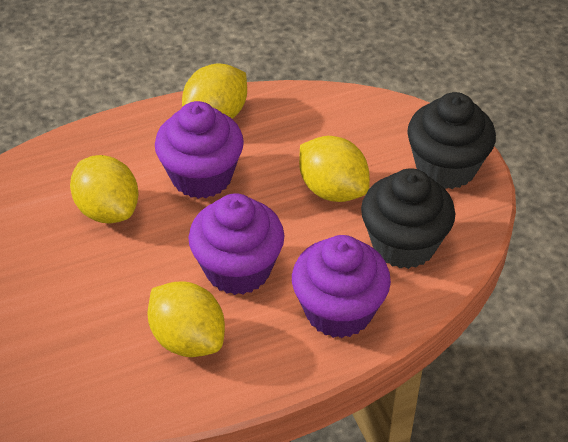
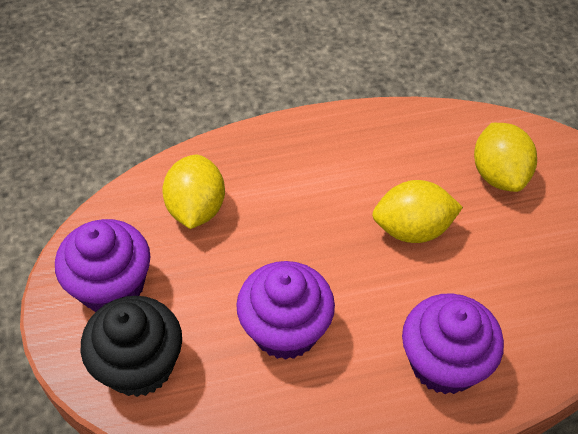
black cupcake: [361,168,455,269] [407,92,496,189] = 2 -> [81,296,182,397] = 1
yellow lemon: [70,155,139,223] [148,281,225,357] [182,63,247,119] [299,136,370,202] = 4 -> [162,155,225,229] [372,180,463,243] [474,123,537,192] = 3

